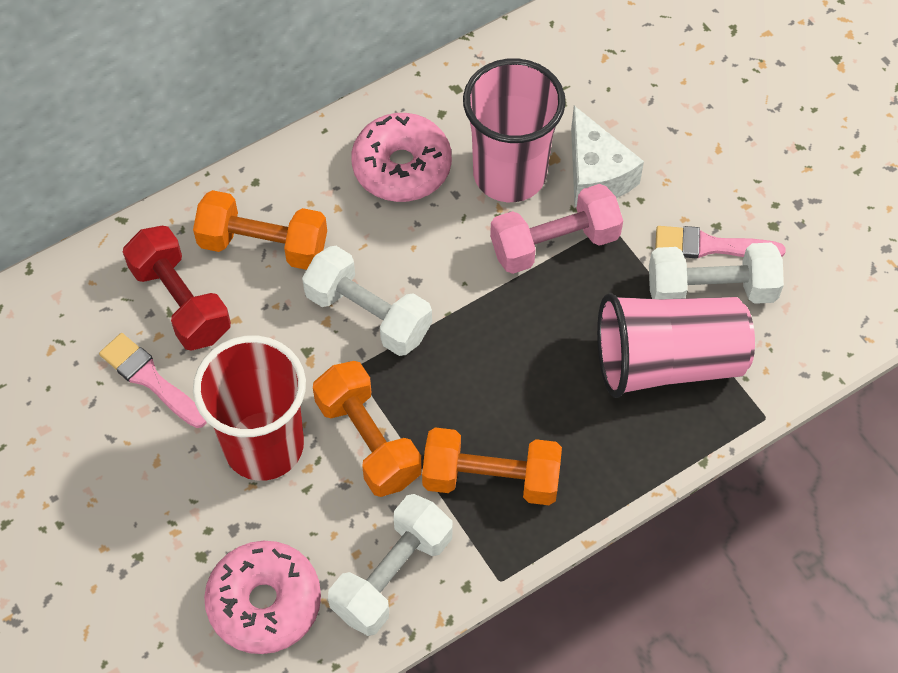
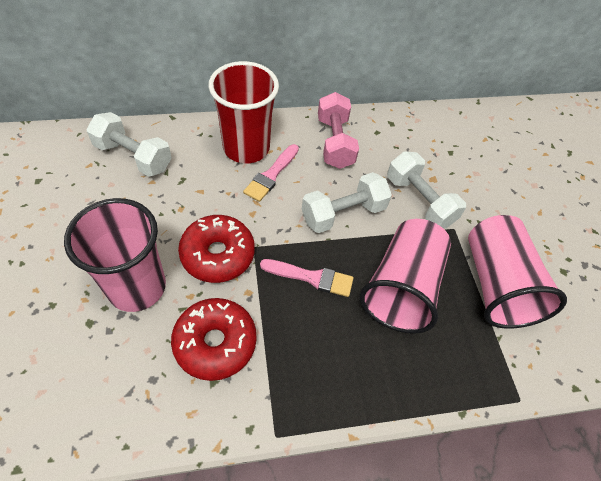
orange dumbbell: [193,190,327,270] [313,361,422,497] [422,427,562,505] = 3 -> none = 0
pink cup: [463,58,566,202] [597,293,755,398] = 2 -> [64,198,166,312] [360,219,451,334] [468,215,567,329] = 3
pink donut: [204,541,321,654] [351,113,452,202] = 2 -> none = 0
red donut: none = 0 -> [171,298,256,381] [178,215,255,283] = 2
red dumbbell: [123,226,231,351] = 1 -> none = 0
white cheese: [571,106,644,207] = 1 -> none = 0

